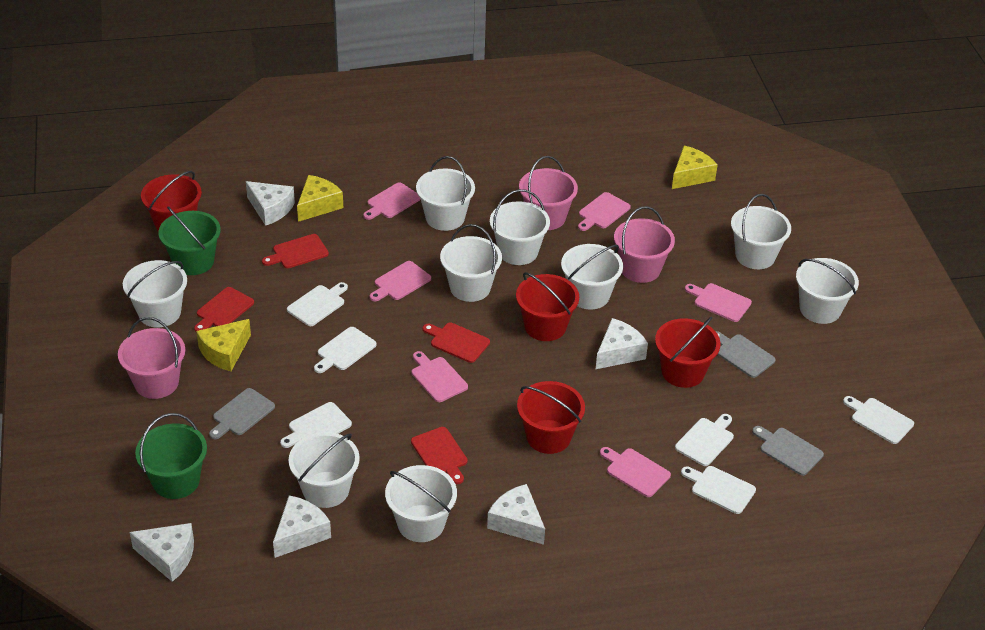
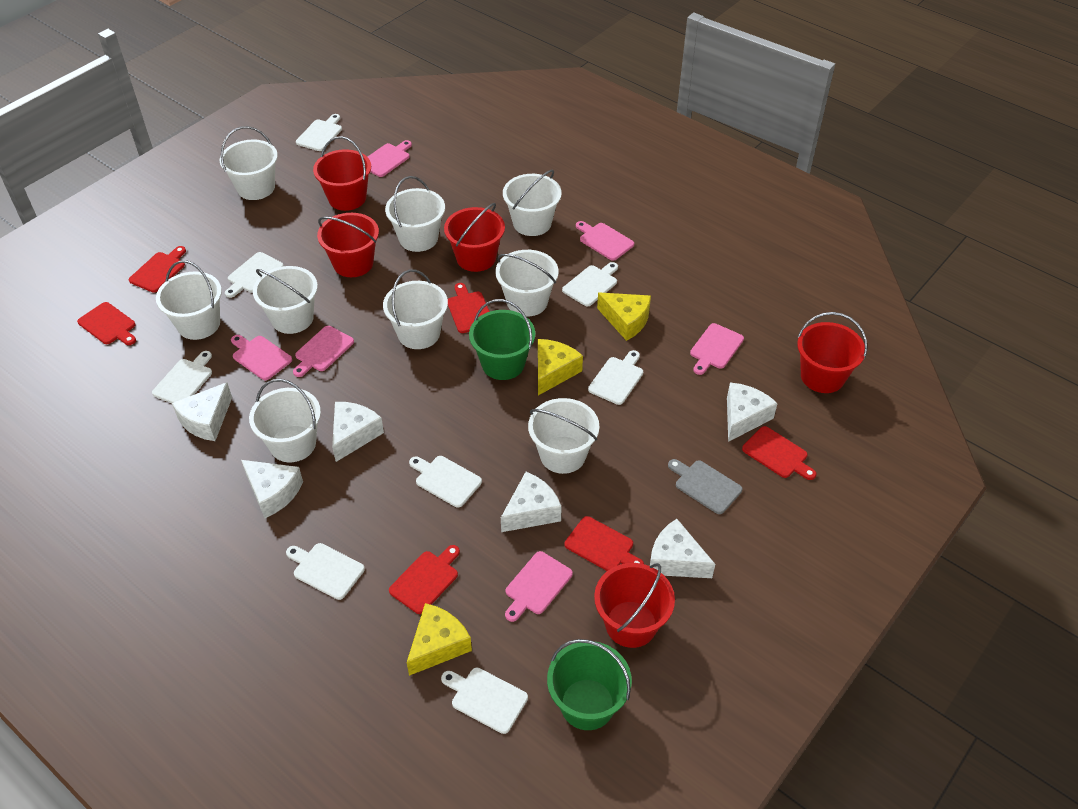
grey cutting board: [209,388,275,439] [715,331,776,378] [752,426,824,476] = 3 -> [668,459,742,514] = 1
pink bucket: [118,317,185,399] [519,156,578,230] [614,206,675,283] = 3 -> none = 0
red bucket: [141,171,202,232] [516,272,579,341] [517,381,585,454] [655,317,721,388] = 4 -> [313,136,371,211] [317,213,379,277] [444,203,505,272] [594,563,675,648] [797,312,867,393] = 5
red cutting board: [194,287,254,332] [262,234,329,268] [411,427,468,484] [423,323,490,363] = 4 -> [77,302,136,345] [129,246,186,293] [389,545,460,614] [448,283,490,333] [565,516,644,571] [742,426,816,480] = 6
white cheese: [130,523,194,582] [246,181,295,226] [273,495,331,558] [487,484,545,545] [596,318,648,369] = 5 -> [172,382,232,441] [241,460,303,518] [332,402,384,462] [501,472,562,532] [650,519,715,578] [727,383,778,442] = 6
white cutting board: [280,402,352,448] [287,282,348,326] [314,327,377,373] [675,414,734,466] [681,466,756,514] [843,396,914,444] = 6 -> [152,351,212,403] [225,252,284,298] [286,543,365,600] [296,114,342,151] [409,456,482,508] [441,667,528,734] [562,262,618,306] [588,350,643,405] = 8

